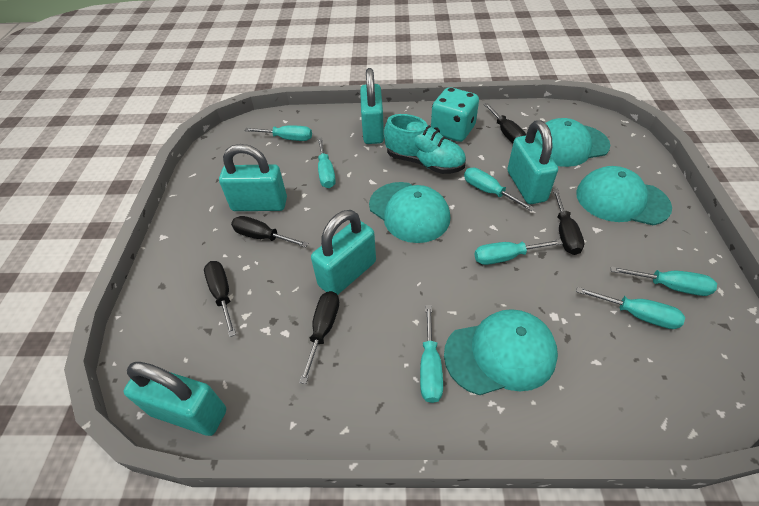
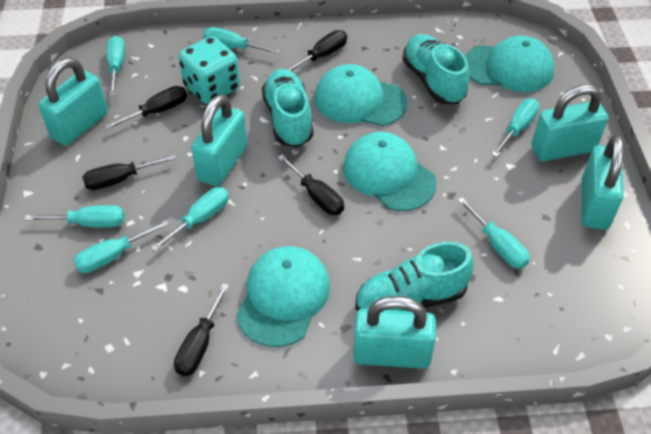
turquoise shoe: [384,114,466,174] = 1 -> [262,69,314,147] [355,242,474,311] [402,34,469,104] = 3

